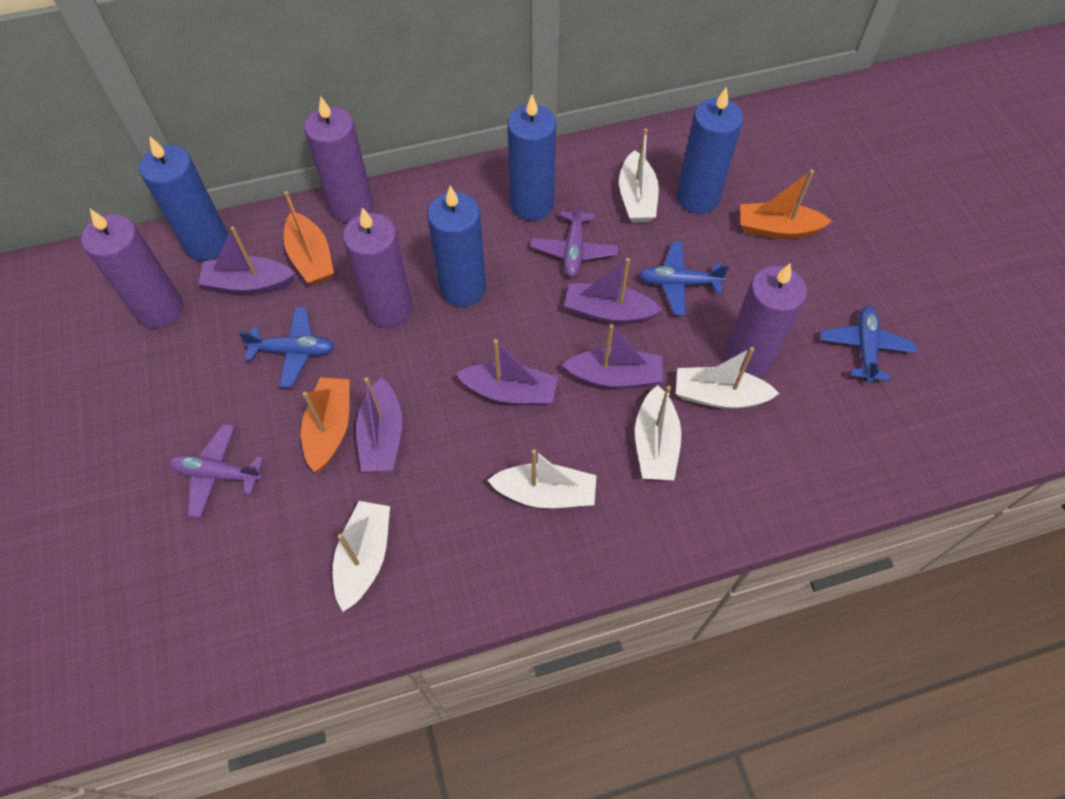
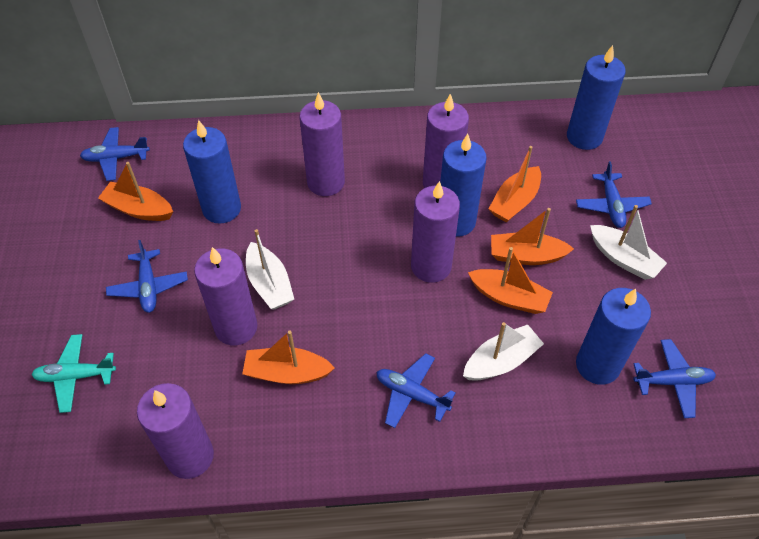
blue plane: [239,307,335,388] [639,242,729,316] [821,306,917,383] = 3 -> [80,127,150,181] [106,240,188,313] [377,353,456,428] [576,161,652,228] [633,339,716,418] = 5
orange boat: [284,191,334,285] [301,377,350,472] [740,170,832,239] = 3 -> [98,162,173,221] [242,331,335,384] [468,247,553,314] [489,146,541,223] [491,208,574,265] = 5
purple boat: [198,226,295,294] [356,377,403,472] [456,339,558,406] [562,324,663,388] [564,258,662,324] = 5 -> none = 0
purple candle: [81,209,183,328] [304,96,373,223] [343,207,413,327] [724,263,807,378] = 4 -> [137,383,214,479] [194,247,257,346] [299,92,345,196] [411,181,460,283] [423,94,469,188] = 5
purple plane: [168,424,264,518] [531,198,618,277] = 2 -> none = 0
turquoise plane: none = 0 -> [31,334,116,413] = 1
white boat: [333,501,390,612] [487,449,596,508] [619,128,659,223] [635,385,682,480] [676,347,780,409] = 5 -> [246,229,294,309] [463,322,544,381] [590,205,667,280] = 3

